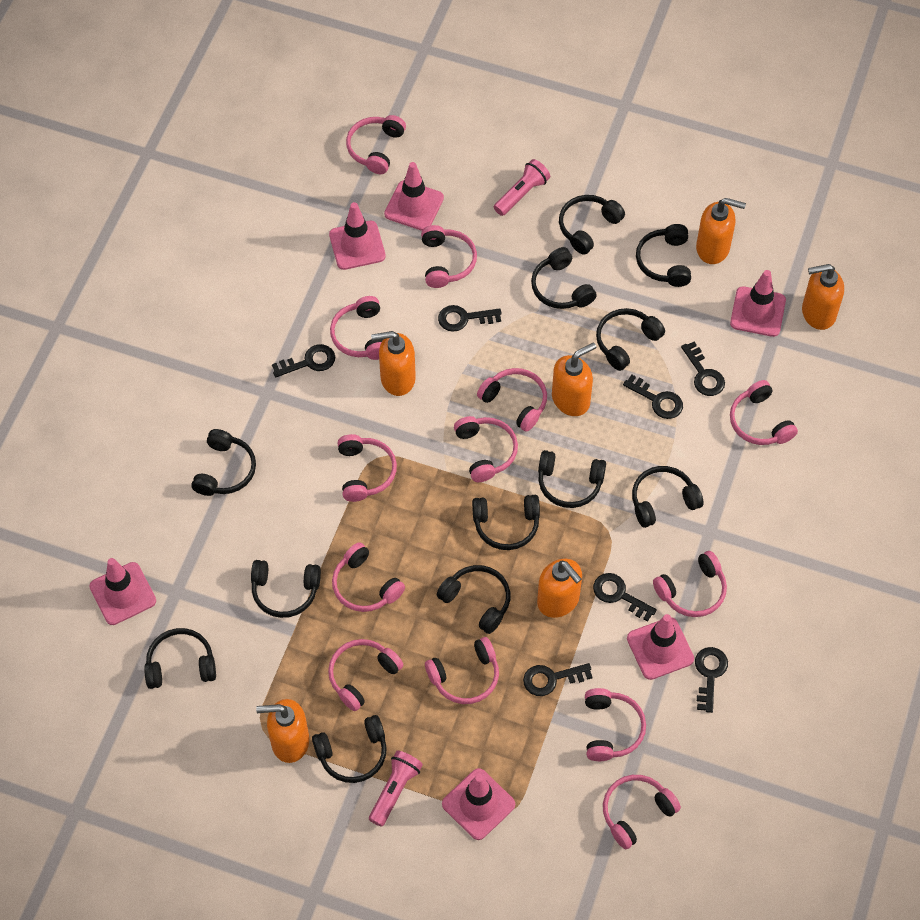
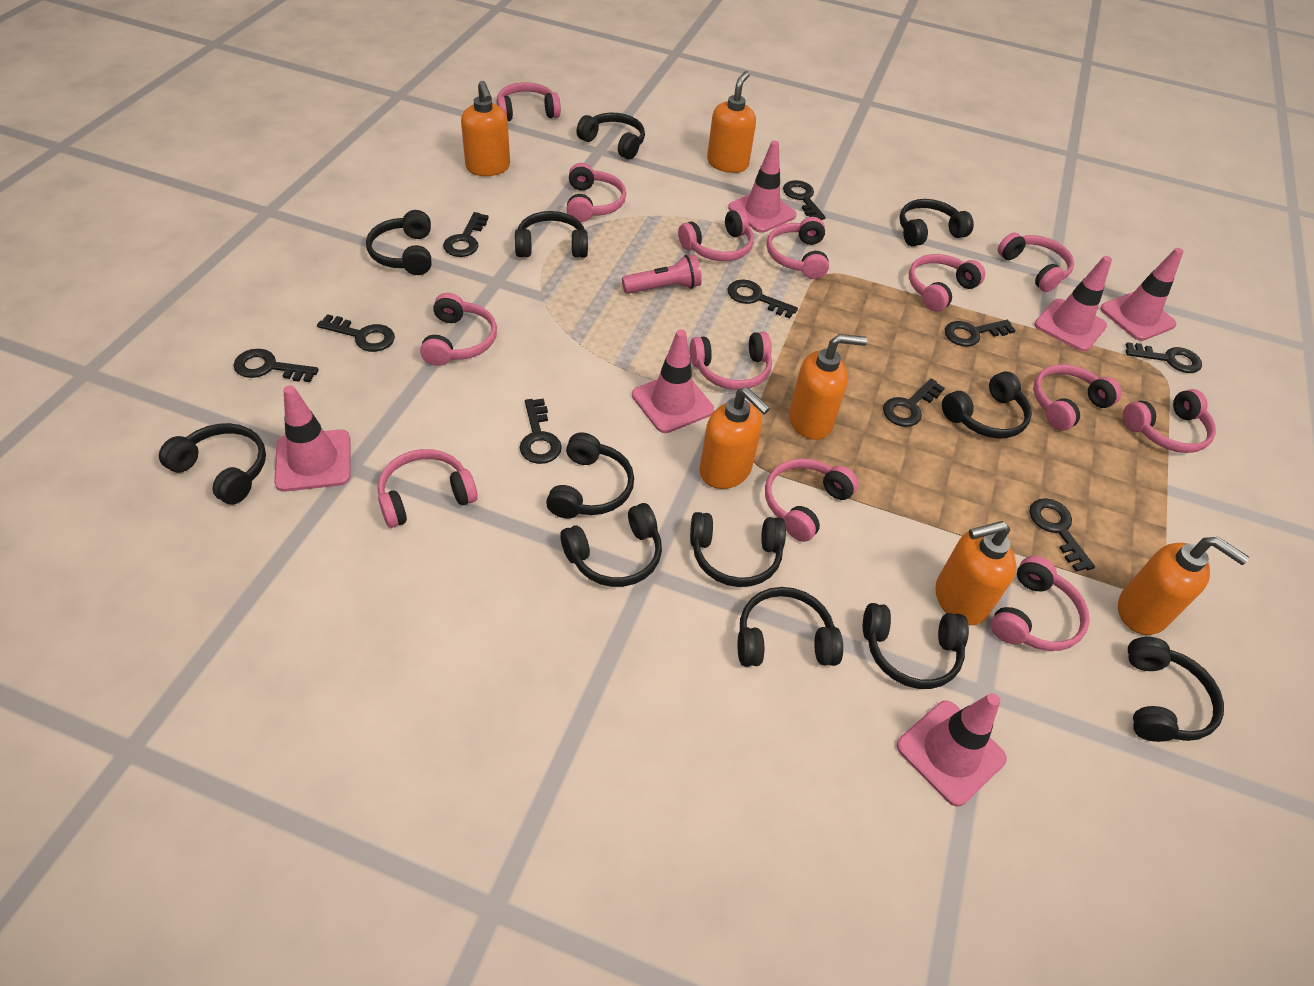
black key: [272,344,335,377] [438,305,502,332] [523,663,593,696] [593,573,657,621] [623,375,683,419] [681,342,725,396] [695,647,728,713] = 7 -> [233,349,318,382] [317,314,395,352] [443,212,489,257] [519,399,562,464] [728,279,798,319] [783,180,826,220] [883,379,945,427] [945,320,1015,347] [1029,498,1095,572] [1126,342,1202,373] = 10
pink flashlight: [369,750,423,827] [494,159,550,216] = 2 -> [622,254,702,294] = 1

